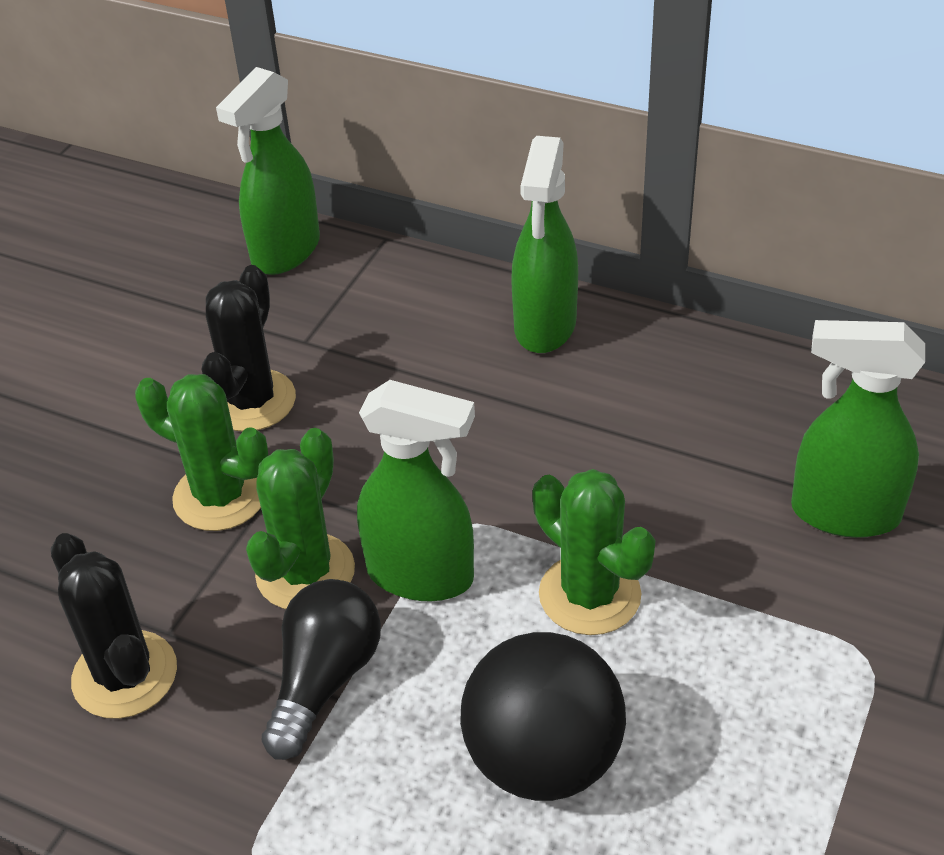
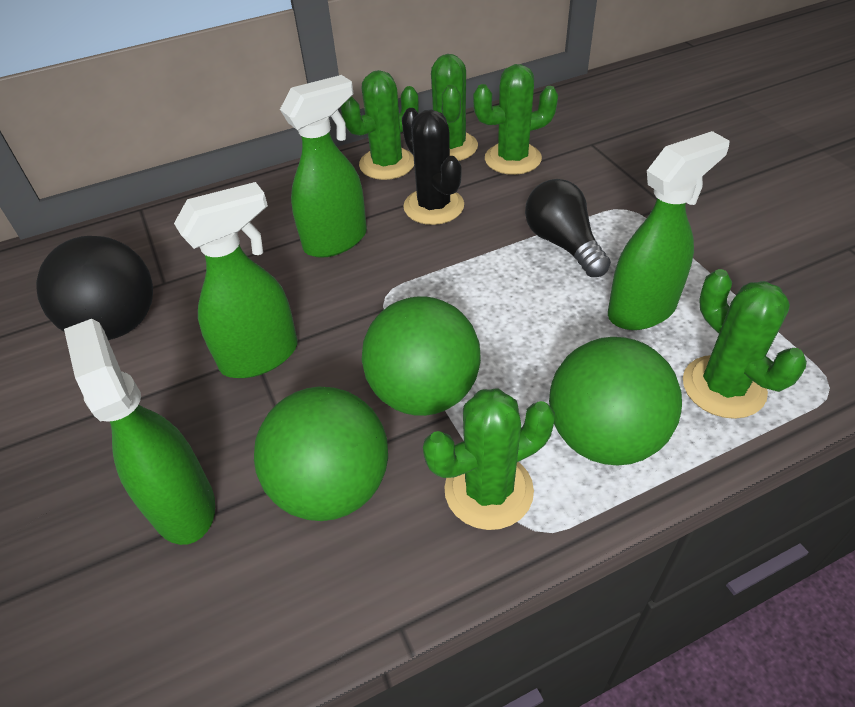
black cactus: [51,533,177,719] [202,265,296,431] = 2 -> [402,108,464,225] = 1
green ball: none = 0 -> [254,387,388,521] [362,296,481,416] [549,337,682,466] = 3
green cactus: [135,374,268,531] [246,428,355,609] [532,469,656,635] = 3 -> [341,70,419,180] [423,388,555,530] [431,54,478,161] [473,64,558,175] [683,269,807,419] = 5

